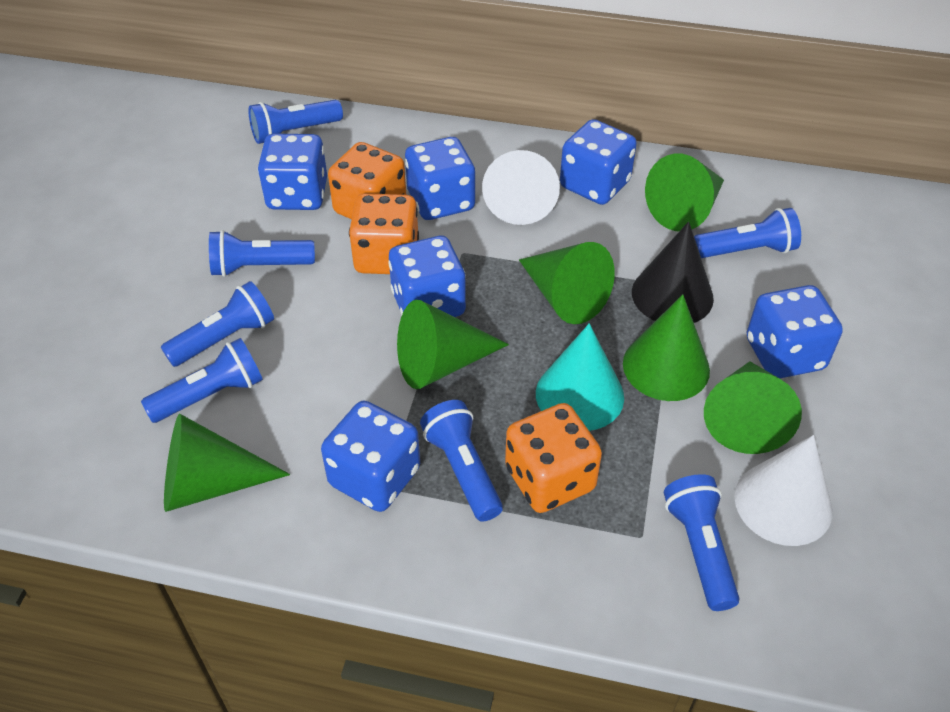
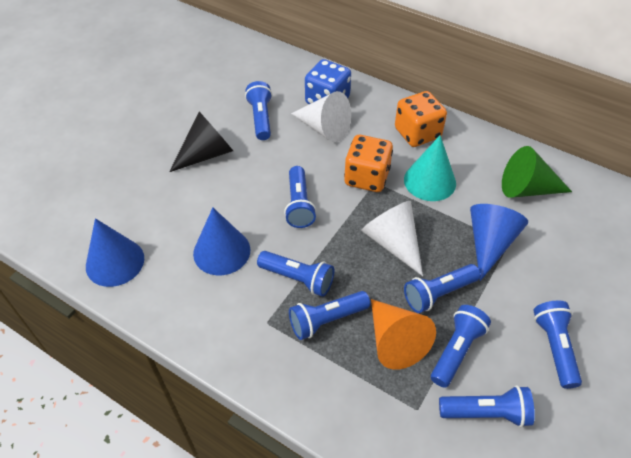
blue cone: none = 0 -> [86,218,144,287] [193,208,250,275] [470,204,528,281] = 3
blue dice: [258,134,327,210] [321,401,420,512] [388,236,466,317] [405,137,475,220] [560,119,637,205] [747,285,843,378] = 6 -> [305,59,351,104] = 1
blue flashlight: [141,338,263,423] [161,281,274,367] [209,230,315,277] [248,100,343,144] [420,400,503,522] [664,474,740,611] [694,208,801,258] = 7 -> [245,81,272,140] [257,251,334,297] [284,166,317,228] [289,291,370,340] [404,264,480,313] [431,305,491,388] [439,385,535,427] [534,301,582,389] = 8
green cone: [164,414,290,512] [397,300,509,389] [519,242,615,324] [623,294,710,401] [645,154,724,231] [704,362,802,454] = 6 -> [502,146,572,198] = 1
orange cone: none = 0 -> [371,299,436,370] = 1
orange dice: [328,142,406,219] [349,193,419,274] [505,403,602,513] = 3 -> [344,135,393,192] [395,91,447,147] = 2

